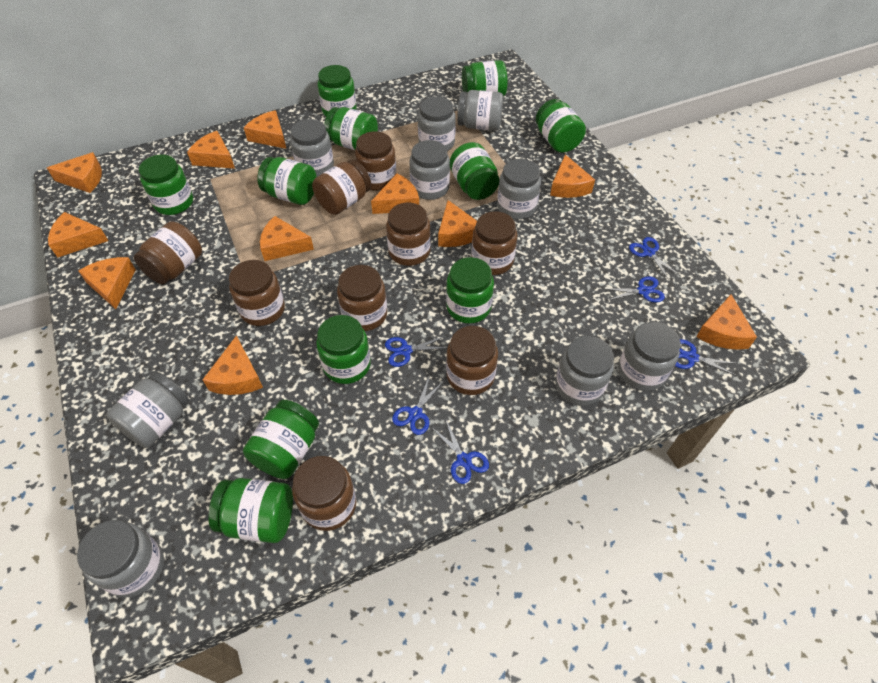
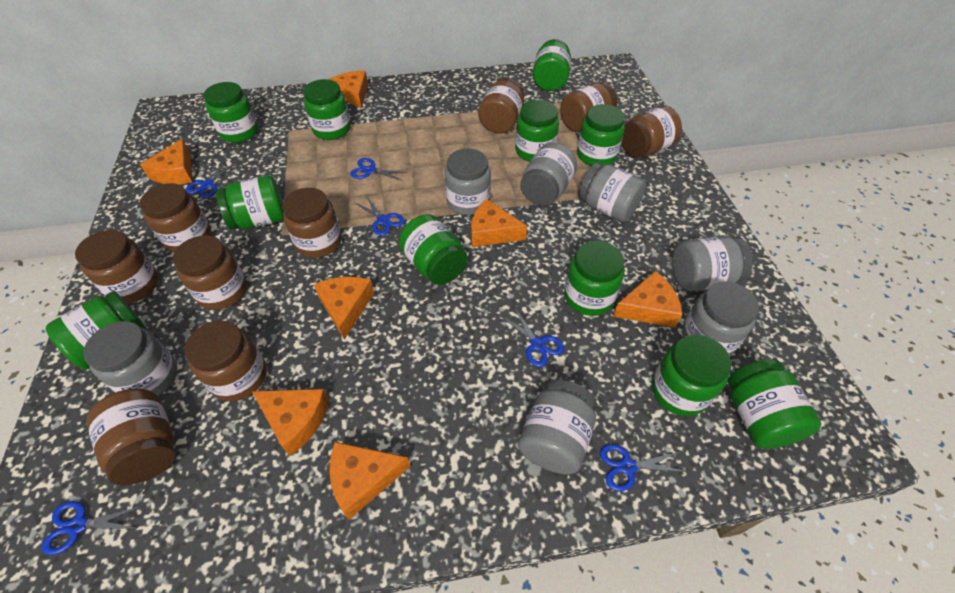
grey jar: [77,520,164,598] [107,372,190,448] [290,119,334,177] [409,140,450,200] [418,96,456,151] [457,90,503,131] [497,159,541,219] [555,336,614,406] [618,322,681,391] = 9 -> [83,321,178,396] [445,148,491,215] [518,380,597,474] [520,143,577,206] [578,162,646,222] [672,235,753,291] [682,282,759,356] = 7
orange cheese: [47,152,102,193] [48,212,108,258] [78,257,136,309] [187,131,235,169] [203,335,263,395] [244,110,286,149] [260,216,314,261] [371,174,419,214] [438,200,477,247] [550,154,595,198] [696,294,757,350] = 11 -> [140,139,192,184] [252,389,329,456] [314,277,374,340] [329,70,368,109] [329,442,411,520] [471,199,527,247] [613,271,682,328] = 7

